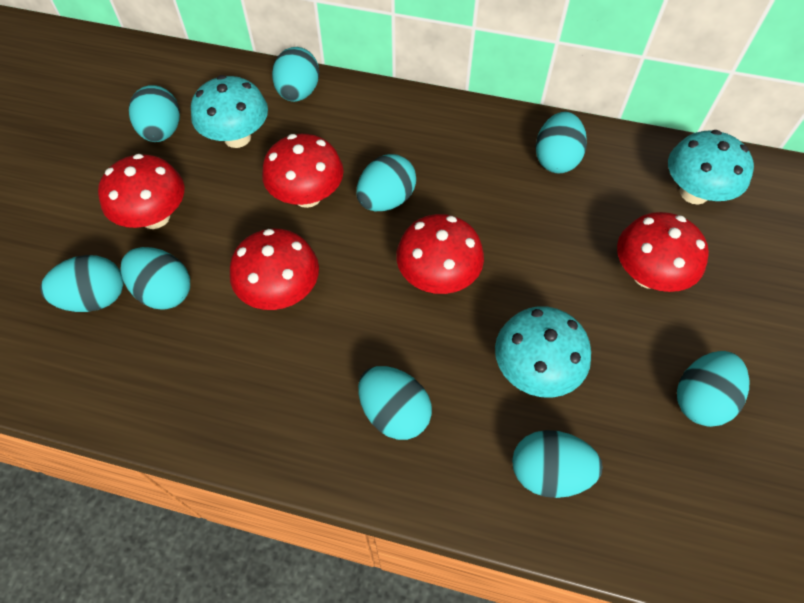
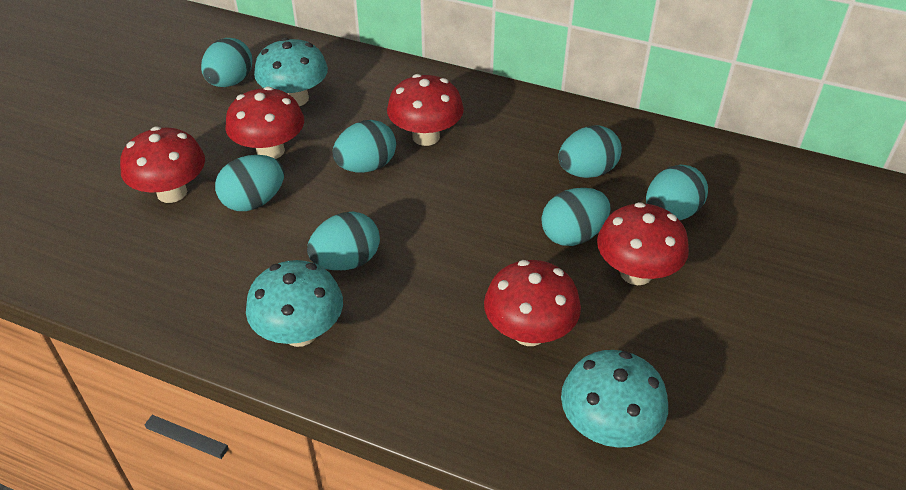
turquoise egg: [40,255,124,312] [121,247,190,310] [129,85,180,142] [272,47,319,102] [357,154,416,211] [358,366,432,440] [512,430,603,498] [535,112,587,173] [677,351,750,427] = 9 -> [201,38,252,87] [215,155,284,211] [307,212,380,270] [333,120,396,173] [541,188,611,246] [558,126,622,178] [646,164,708,220] = 7

